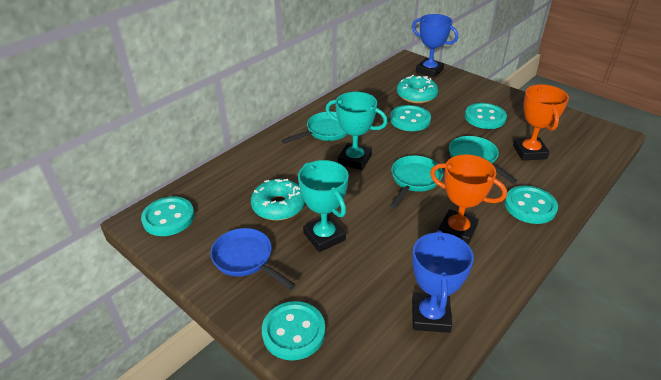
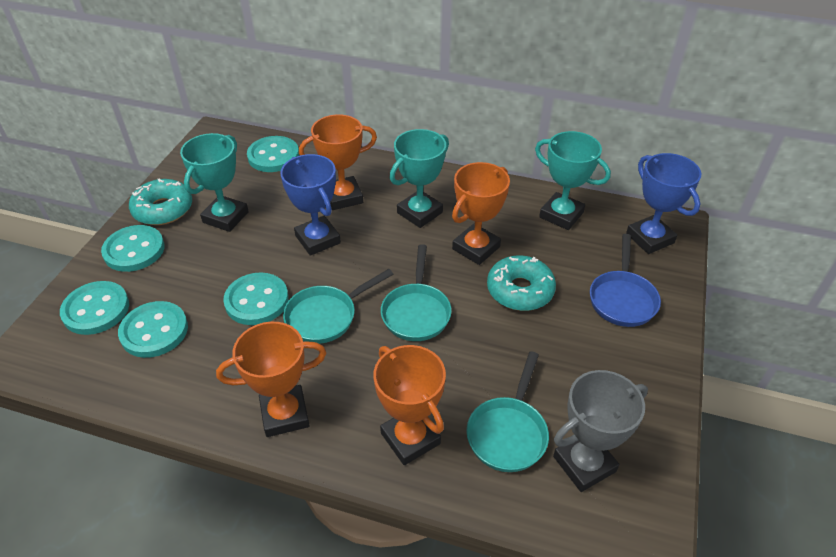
grey trophy: none = 0 -> [553,370,648,492] = 1
orange trophy: [430,154,507,244] [513,85,569,161] = 2 -> [216,322,326,437] [299,115,377,210] [373,345,446,465] [452,162,510,265] = 4
turquoise trophy: [298,160,348,252] [325,92,388,170] = 2 -> [180,133,249,232] [390,129,449,228] [535,131,611,230] = 3

